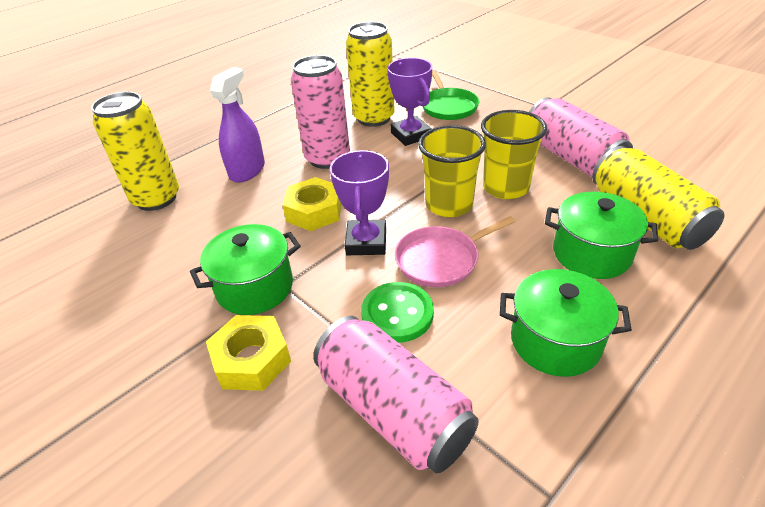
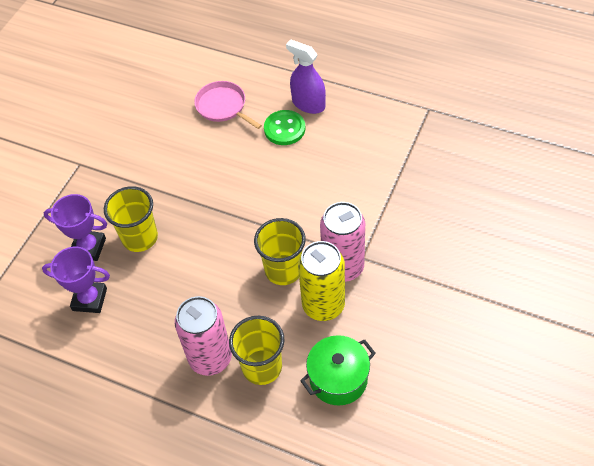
green pan: [423,70,479,120] = 1 -> none = 0
green pot: [190,224,301,315] [500,269,632,377] [545,192,658,279] = 3 -> [300,335,376,405] = 1
pink can: [291,55,350,169] [313,316,479,473] [529,97,633,177] = 3 -> [175,296,232,376] [320,202,365,282] = 2
yellow can: [91,92,179,211] [346,22,395,127] [592,146,725,250] = 3 -> [298,241,345,321] = 1
yellow cup: [418,125,486,217] [481,110,547,199] = 2 -> [104,186,158,252] [229,316,284,385] [254,218,306,285] = 3
yellow nut: [206,315,291,391] [282,177,342,231] = 2 -> none = 0

